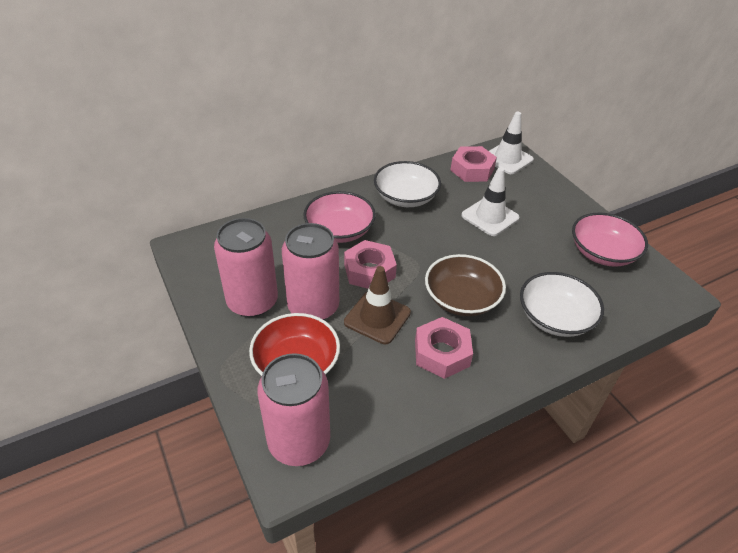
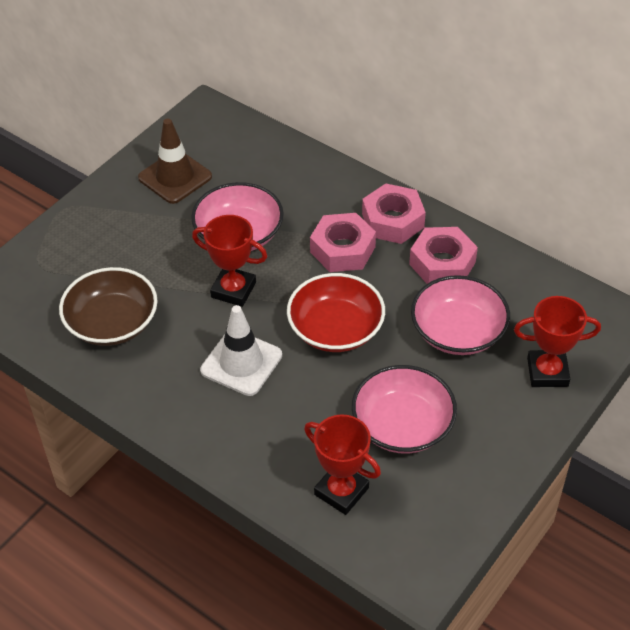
pink bowl: [303,191,376,243] [572,213,648,267] = 2 -> [191,182,284,251] [352,365,457,454] [411,275,510,355] = 3
pink can: [214,218,278,317] [258,353,330,466] [282,223,339,320] = 3 -> none = 0
red trophy: none = 0 -> [192,215,267,307] [304,414,381,515] [514,296,601,387] = 3
white bowl: [374,161,441,207] [520,272,604,337] = 2 -> none = 0
white traffic cone: [461,167,520,236] [489,112,534,174] = 2 -> [200,305,282,396] = 1

